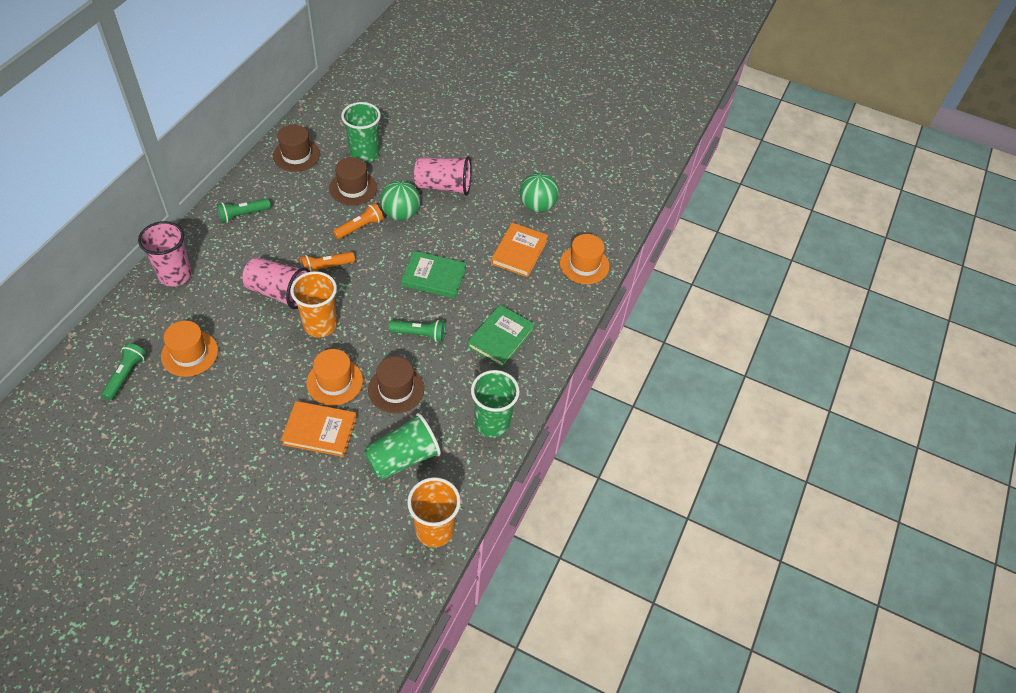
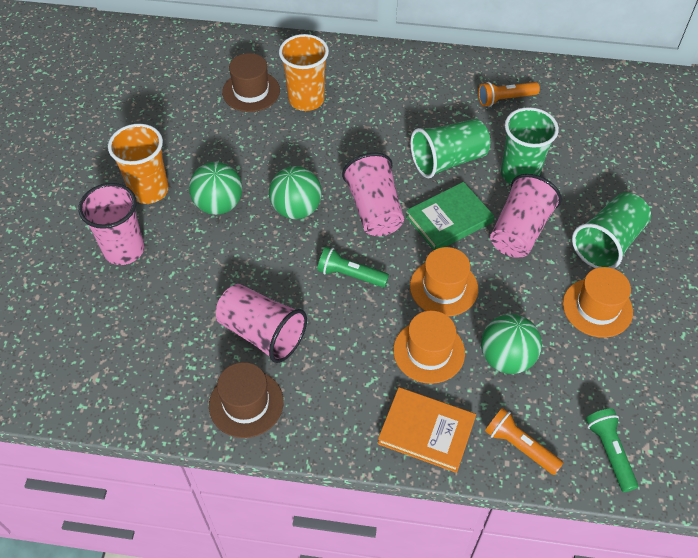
brown hat: [273,125,320,172] [329,157,377,206] [368,357,424,413] = 3 -> [209,362,284,438] [222,53,280,112] = 2
green ball: [380,180,420,221] [520,173,559,213] = 2 -> [189,162,242,215] [269,166,322,219] [481,314,542,374] = 3
green book: [401,251,466,299] [467,305,535,368] = 2 -> [406,182,494,250] = 1
green flashlight: [101,343,146,400] [217,198,271,223] [388,320,445,342] = 3 -> [317,247,389,287] [586,408,638,492] = 2
orange book: [281,401,357,457] [491,223,548,277] = 2 -> [378,387,476,473] = 1
pink cup: [138,221,192,287] [242,257,310,309] [414,156,472,196] = 3 -> [78,183,144,265] [216,284,307,363] [342,153,404,236] [490,174,562,258] = 4

